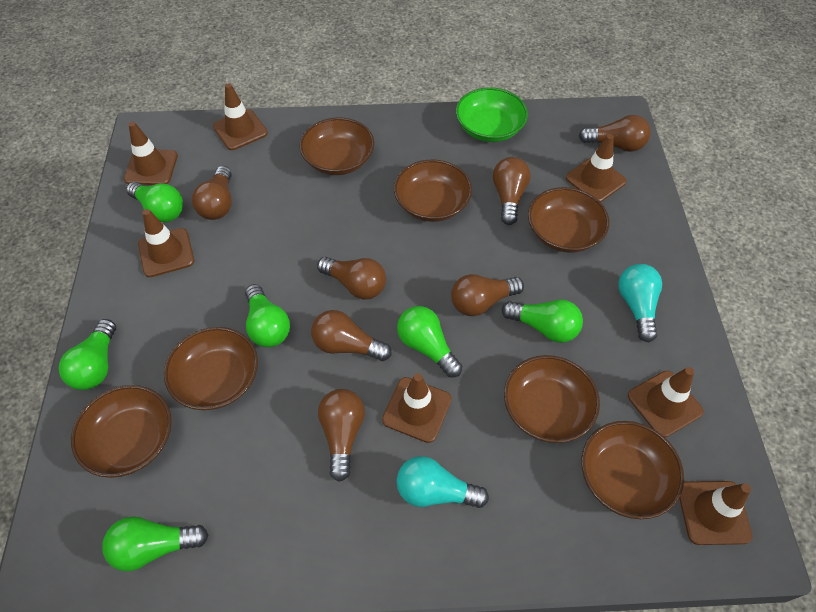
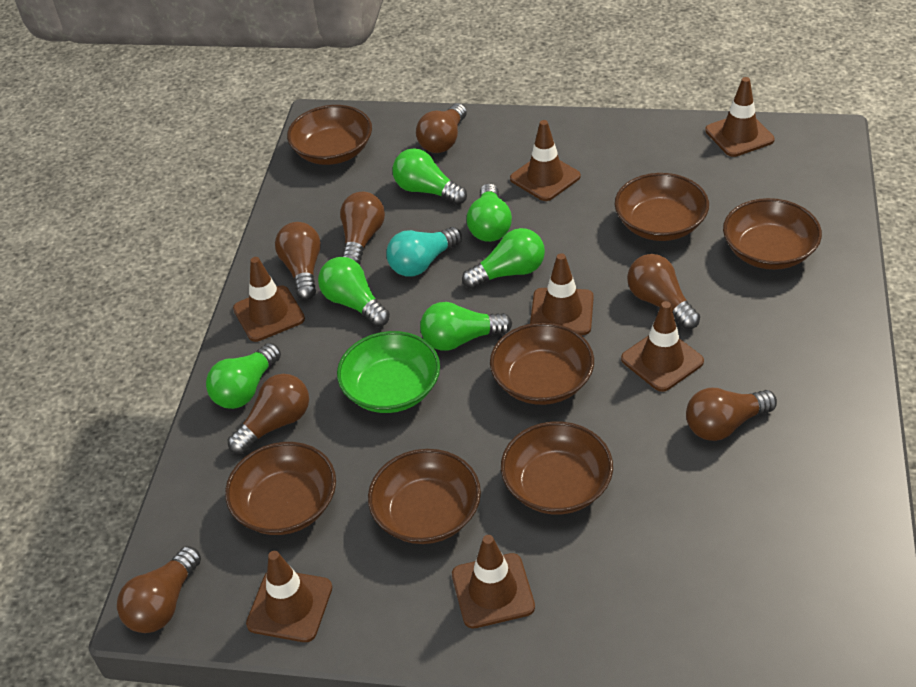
turquoise light bulb: [396,456,489,508] [618,264,662,342] = 2 -> [386,227,462,276] = 1

